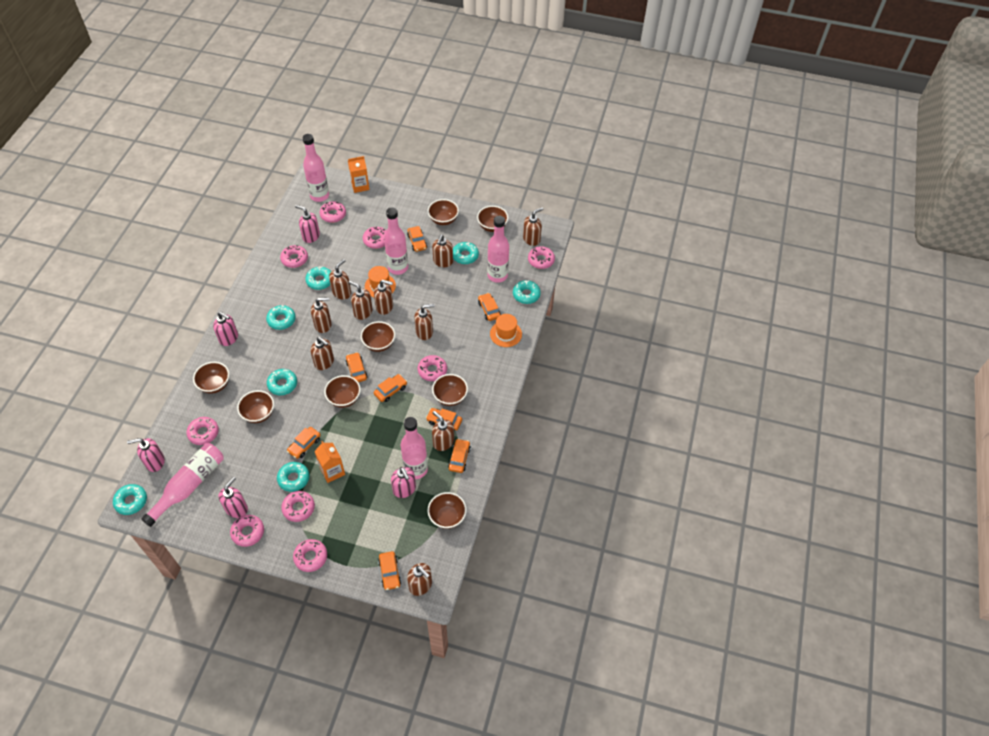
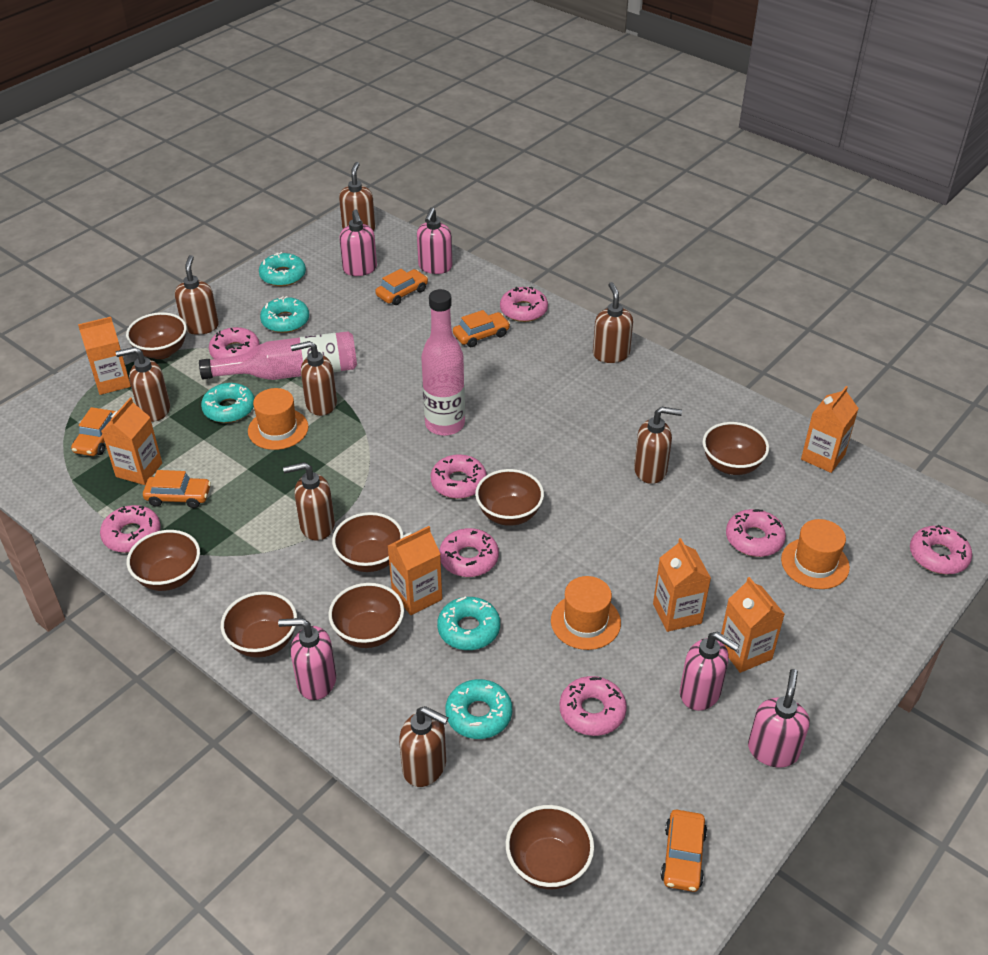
brown soap dispenser: [311,298,332,333] [311,337,334,370] [329,259,351,300] [349,281,373,320] [374,280,393,315] [407,563,432,596] [414,304,435,340] [432,235,453,267] [432,411,454,451] [523,207,544,246] = 10 -> [116,347,170,422] [175,255,219,335] [283,462,335,540] [291,341,337,416] [339,162,375,231] [399,706,449,787] [593,282,633,363] [634,407,682,484] = 8
orange car: [287,427,321,459] [346,352,368,382] [374,374,407,402] [378,551,401,590] [407,226,427,252] [426,408,462,431] [448,439,471,473] [478,293,501,321] = 8 -> [71,407,115,456] [143,470,211,508] [375,269,428,305] [453,310,510,347] [660,810,707,892] = 5
orange carton: [314,441,345,483] [348,156,369,193] = 2 -> [78,317,131,395] [101,398,162,485] [388,526,442,615] [653,538,711,632] [721,577,785,673] [801,386,859,473] = 6
orange hat: [365,266,396,298] [490,314,522,347] = 2 -> [248,388,309,450] [551,576,621,650] [781,519,850,589] = 3
pink bottle: [141,443,224,527] [303,134,329,202] [384,207,408,275] [401,417,428,479] [487,216,509,283] = 5 -> [199,331,357,380] [421,289,465,436] = 2
pink donut: [186,417,219,445] [230,515,264,547] [280,245,308,268] [281,491,315,522] [293,539,327,572] [320,201,346,223] [363,226,386,249] [418,355,447,381] [528,246,555,269] = 9 -> [100,505,161,553] [209,327,260,359] [431,454,487,499] [439,528,499,577] [500,287,548,322] [560,676,627,736] [726,509,786,557] [910,525,972,574] = 8
turquoise donut: [113,484,147,515] [266,305,295,330] [267,369,297,395] [277,462,309,492] [305,267,331,290] [453,242,479,264] [513,280,541,304] = 7 -> [201,383,255,423] [259,252,306,286] [260,296,309,333] [437,596,500,650] [445,679,512,739] = 5

